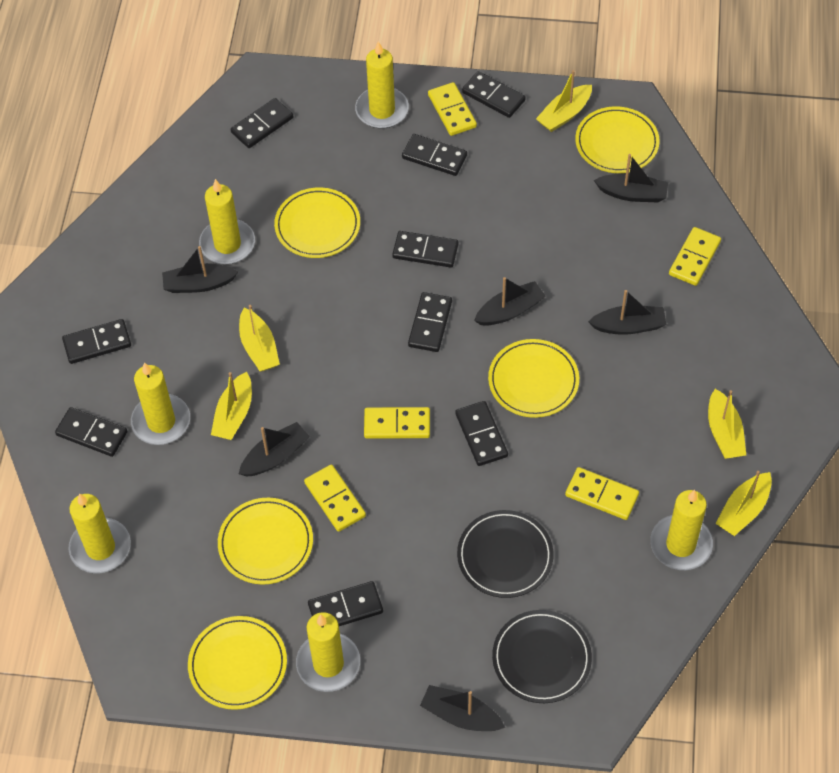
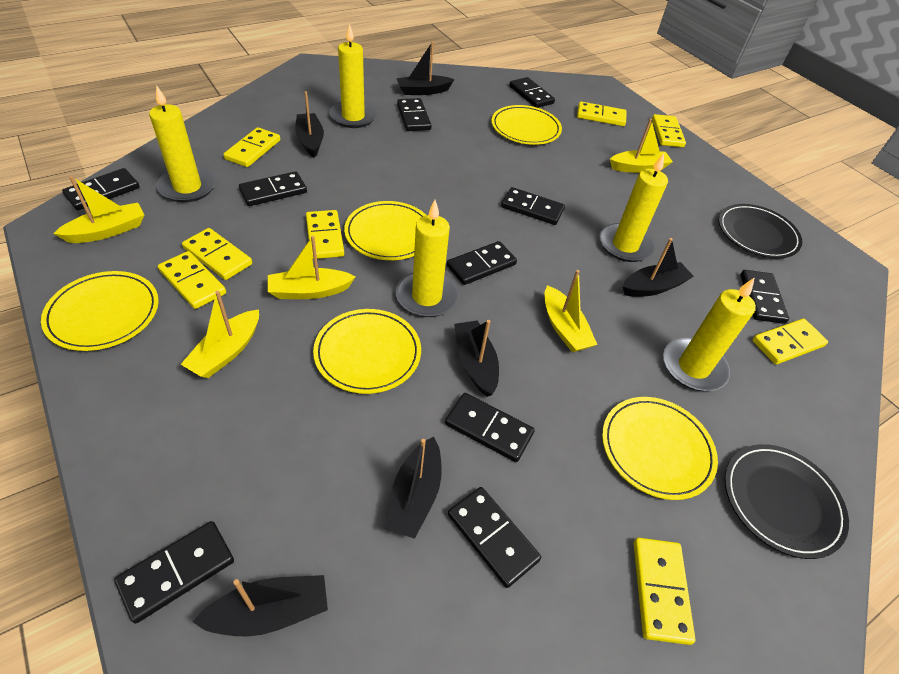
black domino: [55,407,127,457] [62,319,131,364] [231,98,293,148] [308,581,383,626] [392,231,458,268] [402,134,467,176] [408,292,452,352] [455,401,508,466] [462,71,526,118] = 9 -> [62,168,140,210] [114,521,234,623] [239,171,307,206] [397,98,431,131] [445,393,535,462] [447,241,517,285] [448,487,541,588] [501,187,565,225] [509,77,555,108] [740,270,789,324] = 10
yellow candle: [68,493,131,574] [131,362,190,445] [199,179,255,264] [296,612,360,692] [355,41,409,129] [650,490,713,570] = 6 -> [149,85,216,203] [329,23,377,128] [396,200,459,317] [599,153,668,262] [663,277,756,391] = 5
yellow domino: [304,465,366,532] [364,407,430,439] [428,82,477,136] [565,467,639,520] [669,227,721,286] = 5 -> [158,251,226,309] [182,228,252,280] [223,127,280,167] [306,210,344,259] [577,101,626,126] [633,538,695,645] [652,114,686,147] [752,319,828,365] = 8

